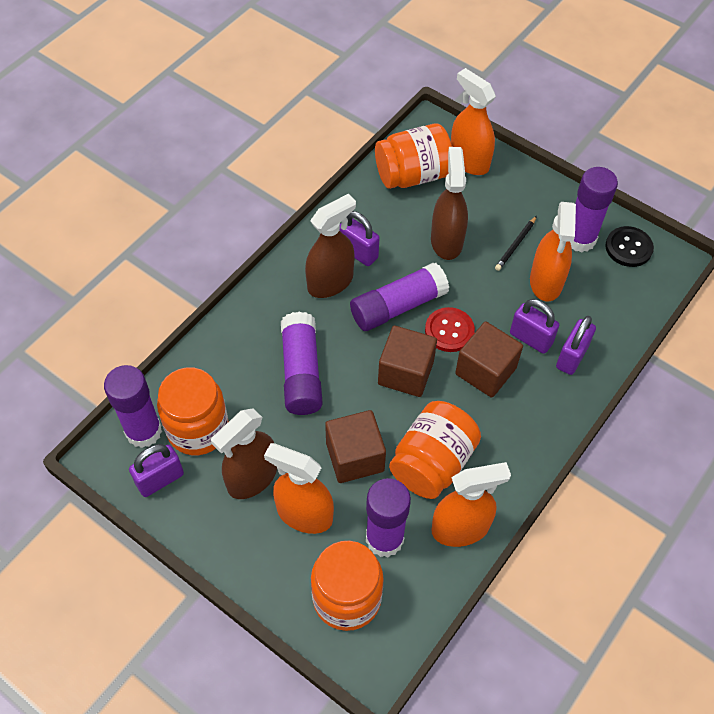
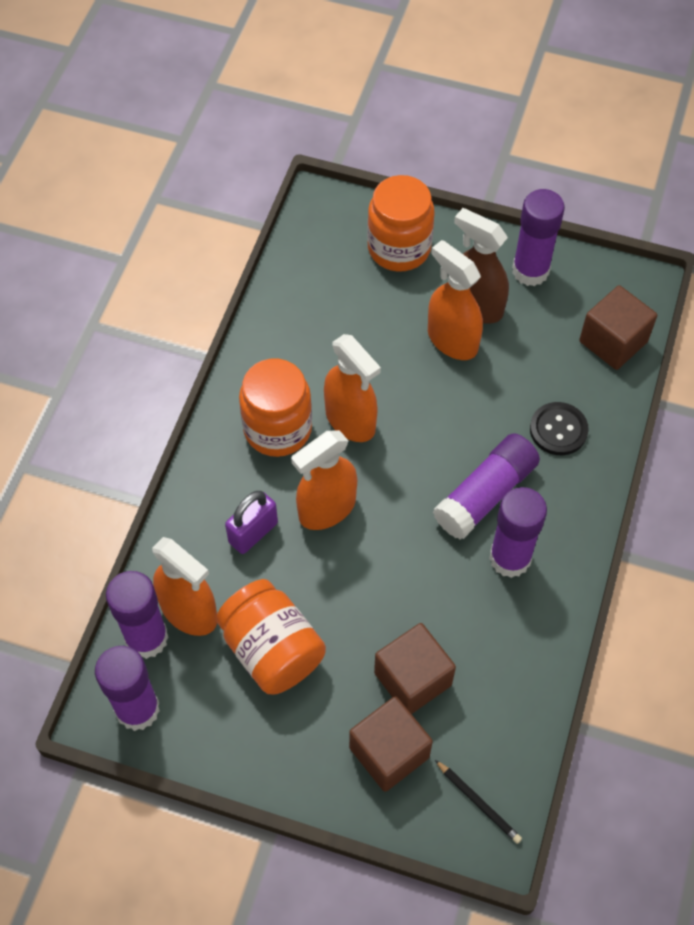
brown spray bottle: [211,408,277,499] [305,194,356,298] [431,147,468,260] = 3 -> [454,208,509,324] = 1
orange jar: [157,367,229,455] [311,541,384,631] [375,123,452,189] [389,401,481,499] = 4 -> [216,579,326,695] [239,359,312,457] [367,175,435,271] = 3
purple padlock: [129,444,184,497] [339,211,379,266] [510,299,559,354] [556,316,596,375] = 4 -> [225,491,278,554] = 1
red button: [425,307,475,352] = 1 -> none = 0

